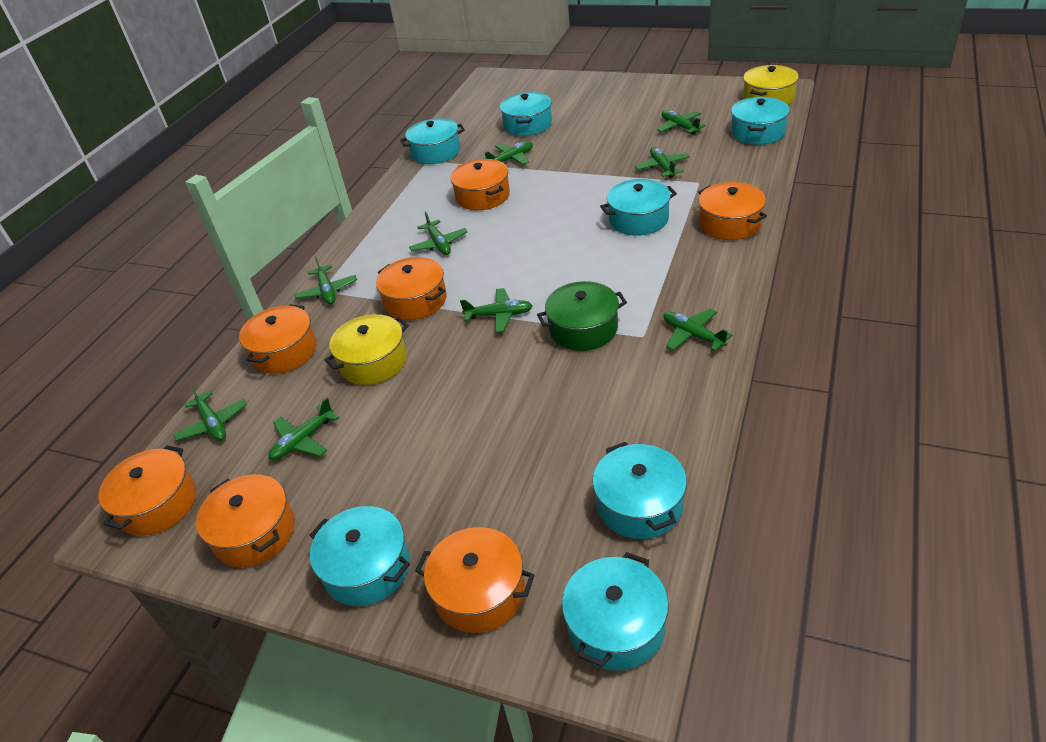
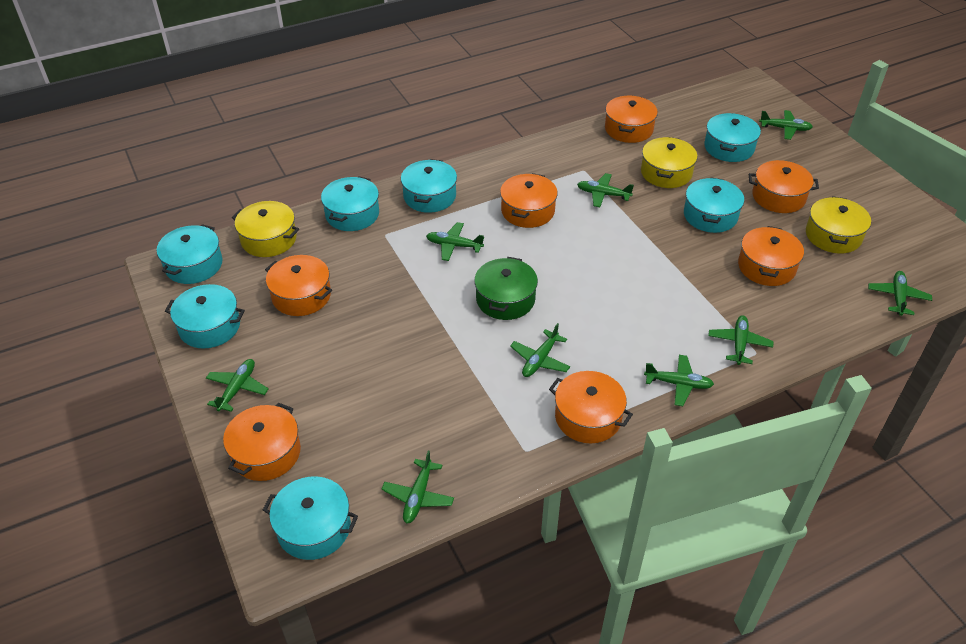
yellow pot: [325,314,409,385] [743,65,799,105] = 2 -> [232,201,299,257] [641,137,698,188] [806,196,871,254] = 3

